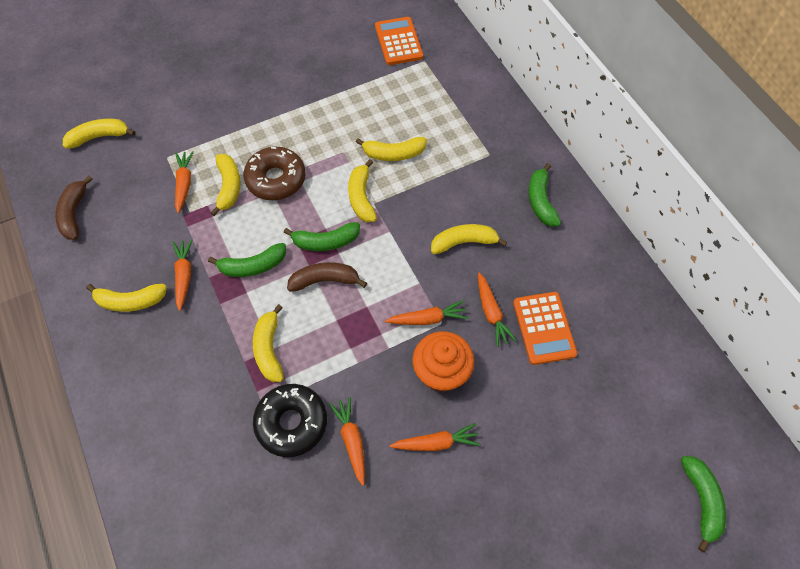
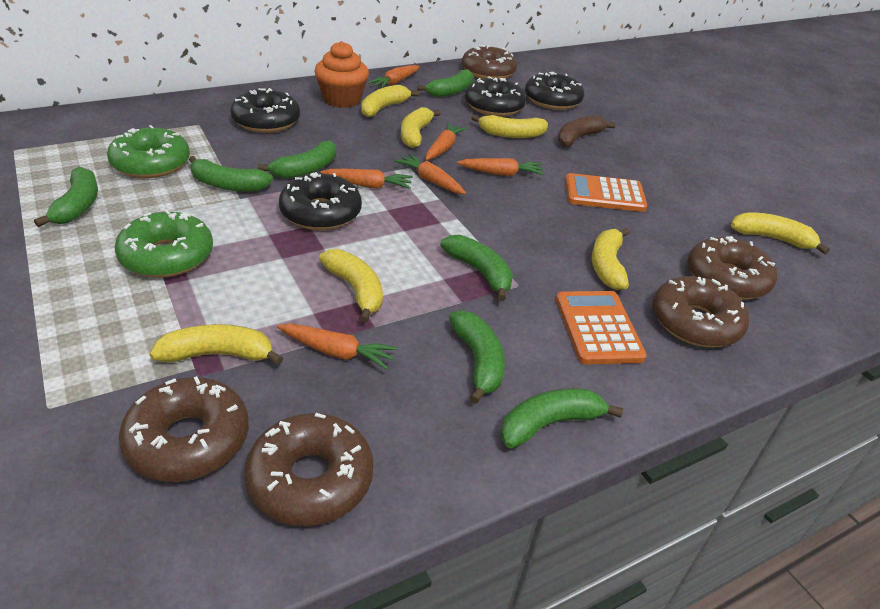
black donut: [253,384,327,457] = 1 -> [230,88,300,133] [279,172,362,230] [465,76,526,117] [525,72,584,110] = 4
brown banana: [55,176,93,240] [287,262,367,292] = 2 -> [558,115,616,147] = 1
brown donut: [243,147,306,200] = 1 -> [119,376,249,482] [245,413,374,526] [462,45,517,79] [652,276,749,347] [687,236,777,300] = 5
green banana: [208,243,286,277] [284,222,360,251] [529,163,561,227] [681,456,726,553] = 4 -> [34,167,98,227] [189,156,273,192] [258,141,336,179] [417,69,473,97] [440,235,513,301] [449,310,505,404] [501,388,623,448] = 7
green donut: none = 0 -> [107,125,190,178] [115,210,213,278] = 2

